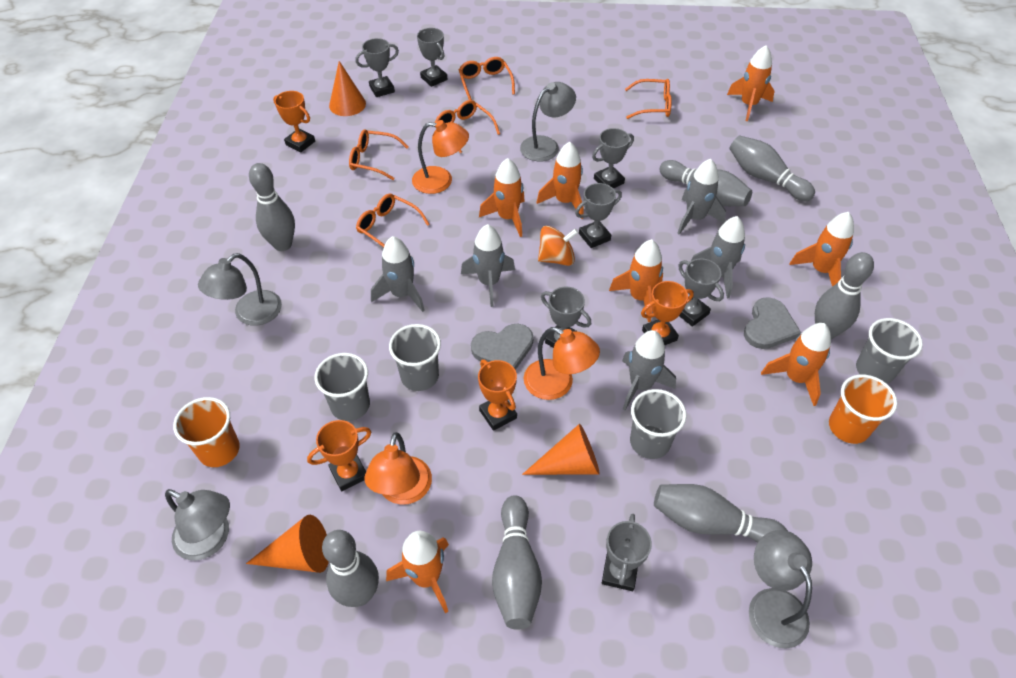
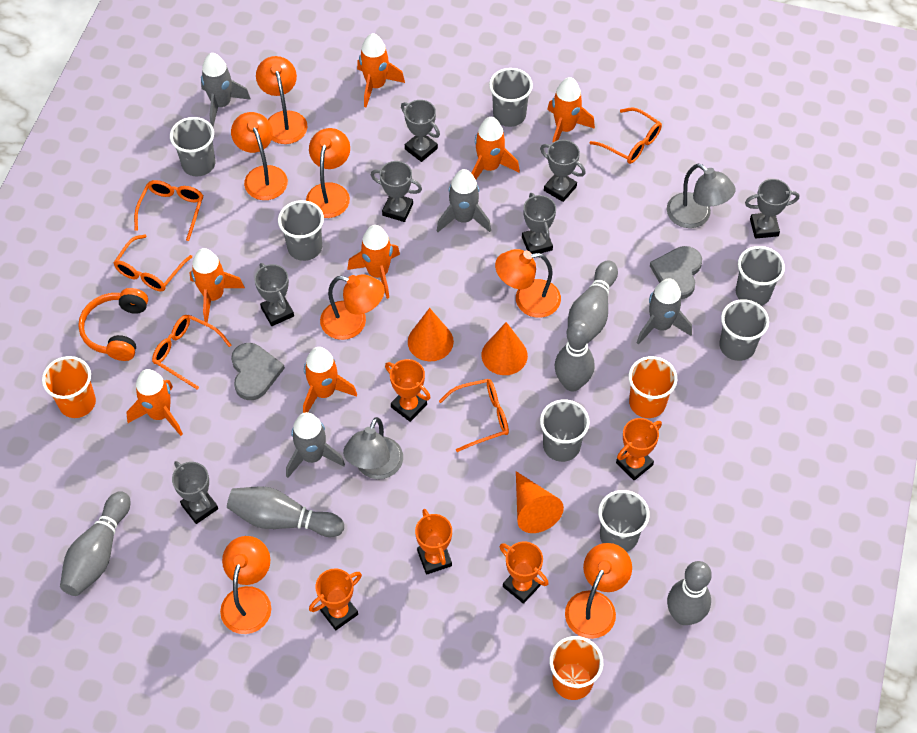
grey bowling pin: [249,163,295,251] [322,530,379,607] [492,495,542,630] [654,484,788,543] [659,160,752,206] [729,136,815,201] [815,252,874,339] = 7 -> [60,491,131,596] [227,486,344,537] [555,320,595,392] [568,260,618,344] [667,561,712,625] = 5
grey cup: [314,353,370,421] [389,324,441,391] [630,389,687,459] [856,318,923,384] = 4 -> [170,117,215,176] [278,200,324,261] [489,68,533,127] [540,399,590,462] [598,490,650,552] [719,299,769,361] [736,246,785,306] = 7
grey lamp: [165,489,230,560] [198,253,282,326] [520,82,576,161] [749,530,812,649] = 4 -> [343,417,403,479] [667,163,736,228] = 2
grey rocket: [371,236,425,312] [461,224,515,307] [622,330,676,410] [677,159,726,235] [691,216,745,298] = 5 -> [201,53,251,127] [286,412,345,478] [437,169,491,232] [637,278,692,345] = 4
orange cup: [173,397,240,467] [829,374,897,444] = 2 -> [42,356,96,418] [549,636,603,700] [629,356,677,418] = 3
orange headphones: none = 0 -> [78,288,148,361] = 1
orange lamp: [364,432,432,505] [412,120,469,194] [523,327,600,400] = 3 -> [220,536,271,634] [231,112,288,200] [256,56,308,144] [306,128,350,218] [320,274,384,340] [495,249,561,318] [565,543,632,639] = 7
orange spinning top: [538,226,578,266] = 1 -> none = 0
orange trophy: [273,91,315,152] [307,420,371,492] [478,360,517,431] [641,281,694,345] = 4 -> [309,568,362,630] [385,359,431,422] [415,509,452,575] [500,541,549,604] [616,418,662,481] = 5

